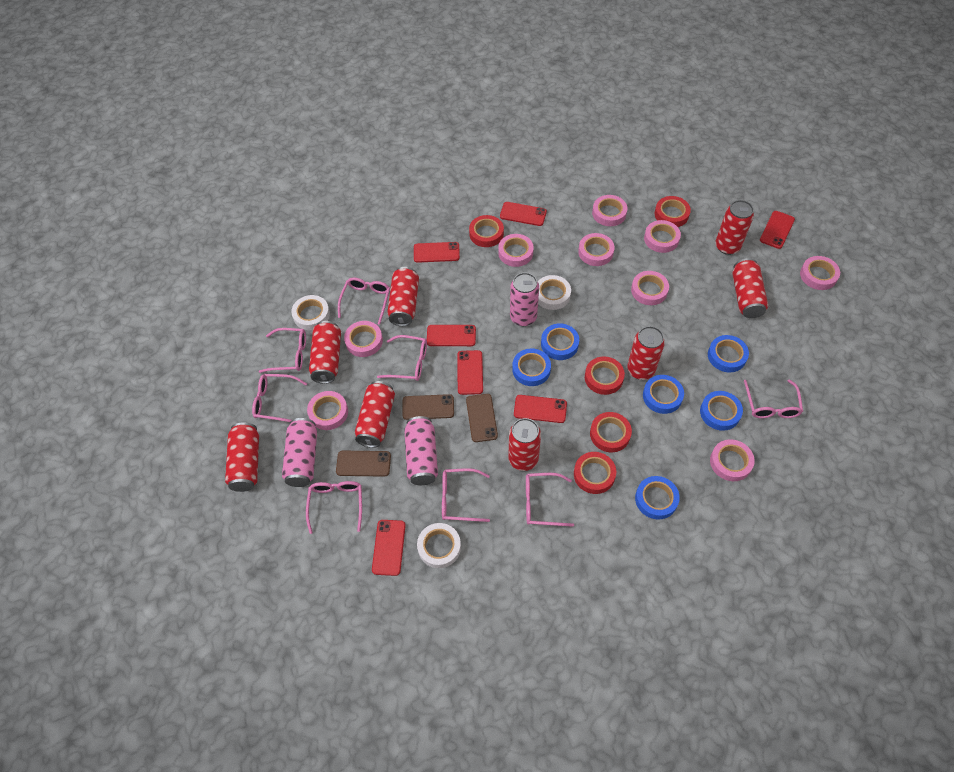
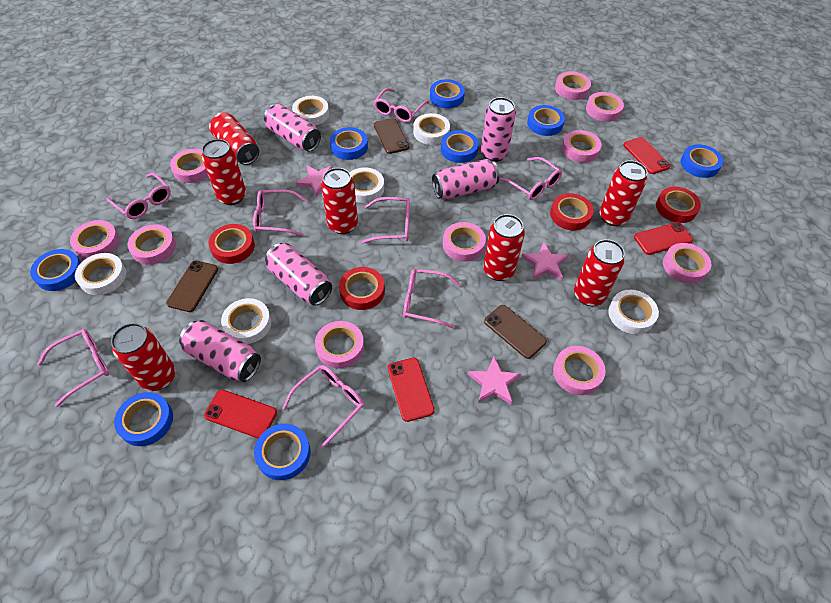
blue tape: [512,348,551,386] [541,324,579,360] [635,476,680,519] [643,375,684,414] [700,391,743,431] [708,335,749,373] = 6 -> [30,249,81,291] [114,392,173,446] [254,424,311,480] [330,127,368,160] [430,79,465,109] [441,130,479,163] [527,105,565,136] [681,144,723,178] = 8
pink can: [282,418,317,487] [404,416,438,485] [510,272,539,326] = 3 -> [179,320,261,382] [264,104,321,152] [265,243,332,306] [432,159,499,199] [481,97,516,162] = 5
pink star: none = 0 -> [296,165,332,197] [468,357,521,405] [521,242,568,280] = 3
pink tape: [307,391,348,430] [344,321,383,357] [498,234,534,267] [578,233,615,266] [592,195,627,226] [631,271,669,305] [644,220,681,253] [710,439,755,481] [800,256,840,290] = 9 -> [70,220,120,259] [127,224,176,265] [170,149,208,183] [315,321,364,368] [443,222,486,262] [553,346,606,395] [555,71,591,100] [562,130,602,163] [586,92,624,122] [663,243,711,284] = 10
red can: [225,423,259,492] [309,321,341,384] [355,381,395,448] [387,267,419,326] [508,418,541,471] [627,326,665,380] [715,200,754,255] [732,258,768,318] = 8 -> [111,323,176,391] [202,139,246,205] [209,112,259,165] [321,168,358,234] [483,214,525,281] [574,239,625,306] [600,160,647,226] = 7
red phone: [372,520,406,576] [414,242,460,263] [427,325,476,346] [457,350,483,395] [500,202,547,226] [514,395,567,423] [760,211,795,249] = 7 -> [204,390,277,438] [388,358,435,422] [623,137,671,174] [634,222,693,255] = 4
red tape: [469,215,504,247] [574,452,616,494] [585,356,625,395] [590,412,632,452] [655,196,691,227] = 5 -> [209,224,255,264] [339,267,385,310] [550,193,594,231] [656,187,701,223] = 4
white tape: [291,295,330,330] [417,523,461,568] [538,275,571,310] = 3 -> [75,253,126,295] [221,298,271,344] [292,96,329,126] [349,168,384,203] [413,113,450,145] [608,290,659,334] = 6

